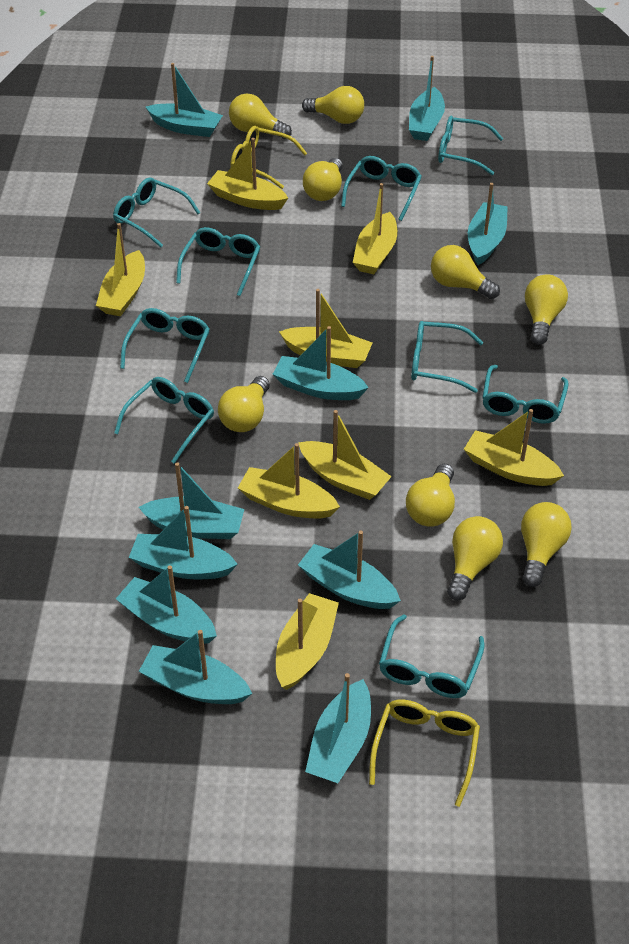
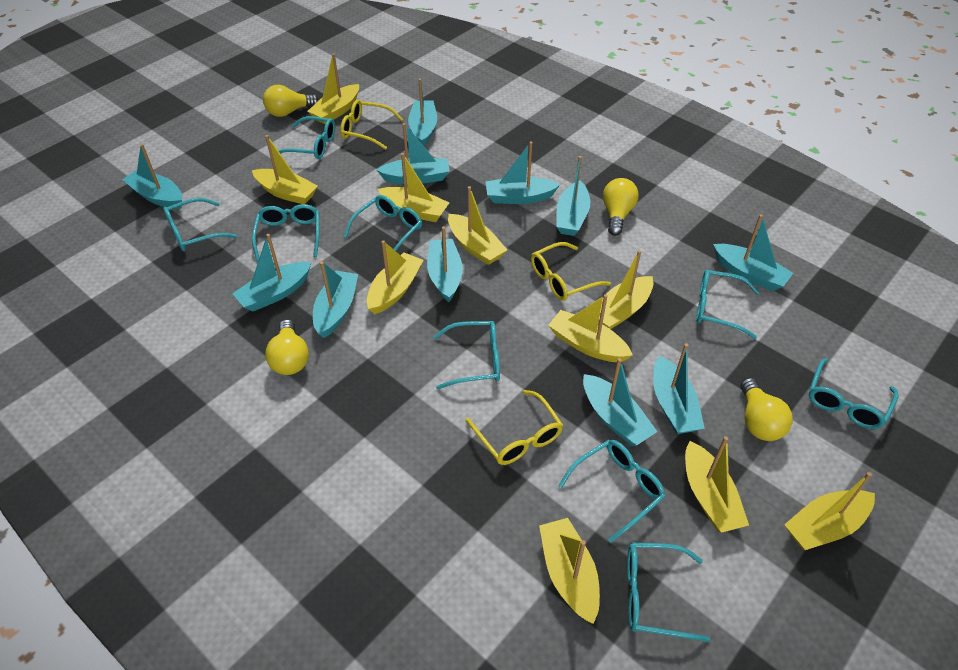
turquoise boat: [116,565,217,644] [129,506,238,579] [138,462,244,539] [139,630,252,704] [146,63,223,137] [273,326,369,400] [298,531,401,609] [305,673,371,783] [409,56,445,141] [468,183,508,265] = 10 -> [122,144,182,209] [232,234,311,312] [313,261,358,338] [376,123,450,184] [408,79,437,146] [427,226,463,302] [485,142,560,204] [557,156,590,236] [583,358,658,446] [653,343,705,434] [713,214,793,291] = 11
yellow boat: [96,223,145,316] [207,138,288,210] [238,443,340,518] [276,593,339,690] [279,289,372,368] [298,410,392,500] [353,183,397,274] [464,409,564,486] = 8 -> [252,135,318,204] [307,53,359,124] [367,240,424,314] [378,153,449,222] [448,186,507,265] [539,518,600,624] [548,294,633,362] [598,250,654,329] [685,436,749,533] [784,472,875,550] = 10
yellow glasses: [230,126,307,189] [369,699,480,807] = 2 -> [340,100,403,150] [465,390,563,465] [531,242,611,301] = 3
yellow light bulb: [218,376,270,432] [229,94,292,139] [302,86,364,124] [303,158,343,201] [406,464,455,526] [431,245,500,299] [447,516,503,601] [521,502,572,587] [525,274,568,345] = 9 -> [263,85,319,117] [265,320,309,375] [603,178,639,236] [740,378,793,441] = 4

